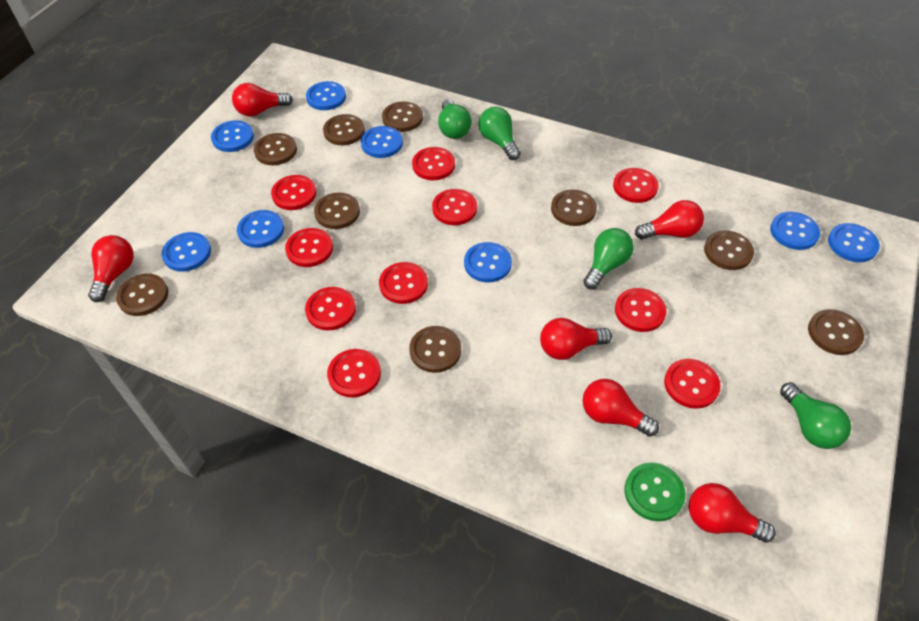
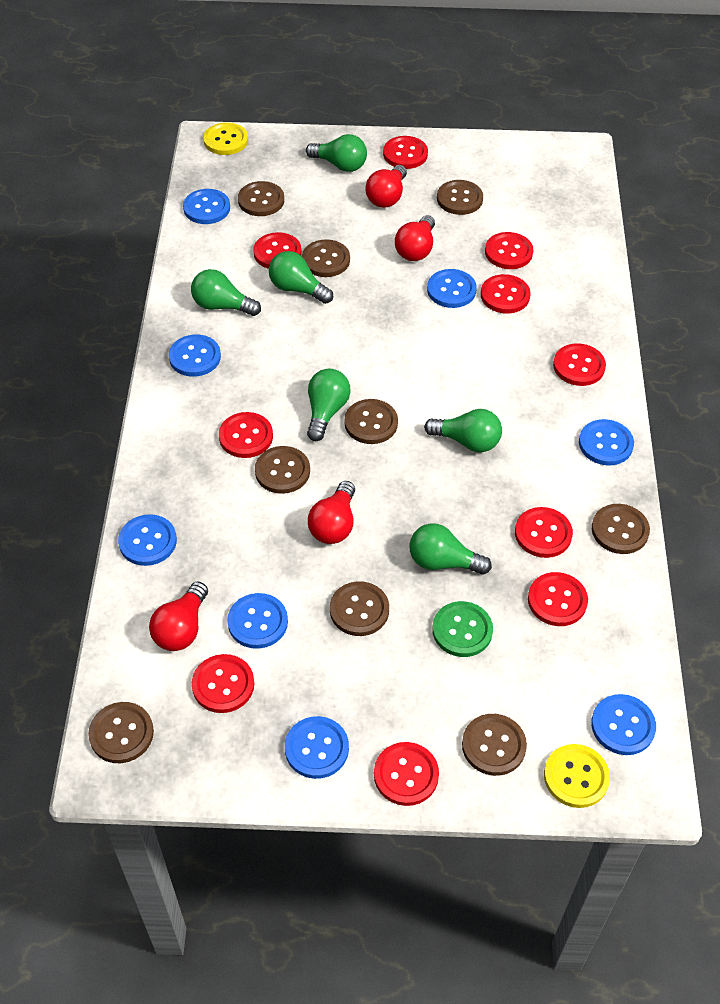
green light bulb: [438,99,472,139] [478,107,521,160] [583,228,634,289] [780,382,851,449] = 4 -> [191,269,261,316] [269,251,333,304] [306,134,367,172] [307,369,351,441] [409,523,492,575] [424,409,502,452] = 6
red light bulb: [88,235,134,302] [232,83,293,116] [540,318,612,360] [582,379,659,437] [635,200,704,240] [689,483,776,543] = 6 -> [149,581,208,651] [308,481,355,544] [365,165,407,208] [395,215,435,261] = 4
yellow button: none = 0 -> [203,122,248,155] [544,744,610,808] = 2

